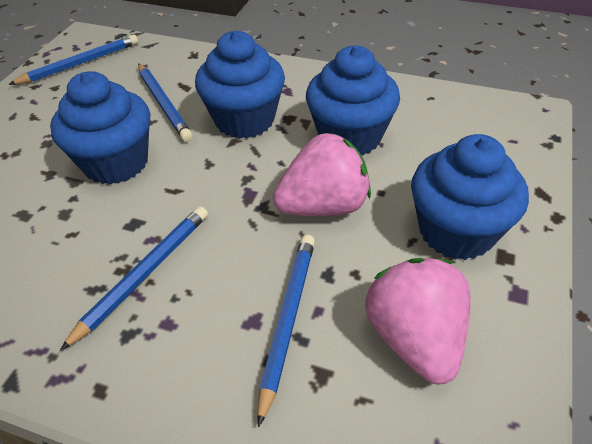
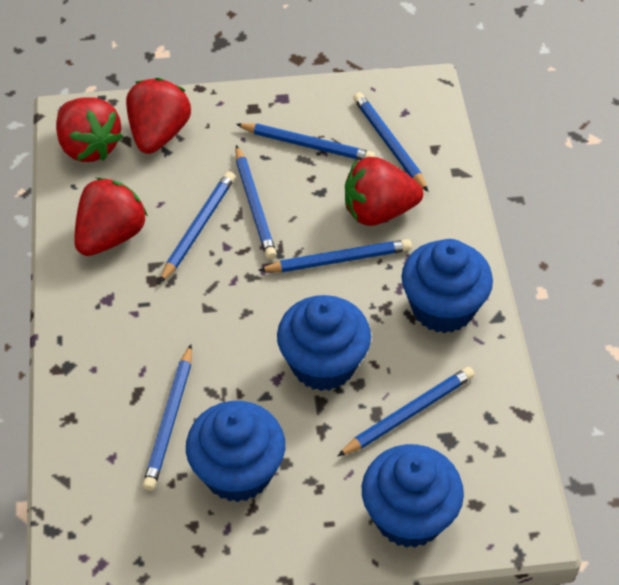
blue pencil: [8,35,138,85] [60,206,208,351] [138,63,193,142] [257,235,315,427] = 4 -> [143,344,192,491] [160,171,235,283] [236,123,375,160] [236,145,277,260] [258,239,412,272] [337,367,475,457] [353,92,429,192] = 7
pink strawberry: [273,133,371,216] [365,258,471,385] = 2 -> none = 0
red strawberry: none = 0 -> [56,98,123,162] [74,178,148,256] [126,78,191,154] [345,157,423,226] = 4

